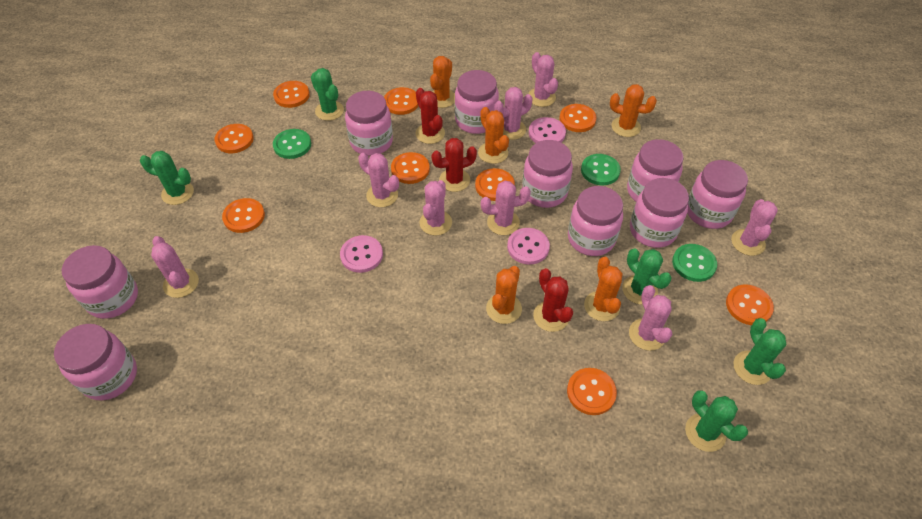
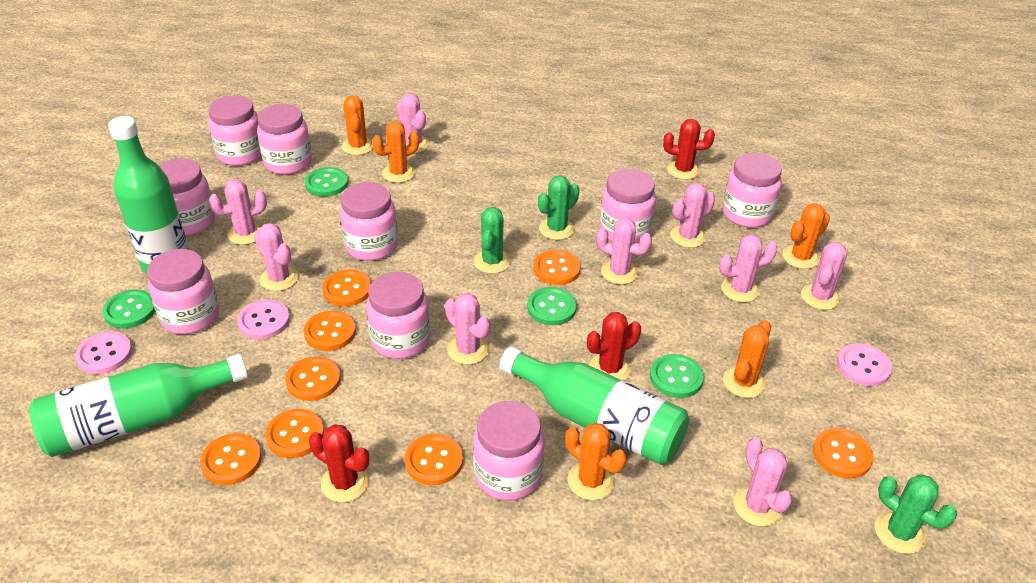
green bottle: none = 0 -> [29,354,248,457] [108,116,189,275] [500,347,689,465] = 3
green button: [273,129,311,159] [581,154,621,185] [672,244,717,282] = 3 -> [102,289,155,329] [305,167,348,197] [527,287,577,325] [650,354,704,398] = 4
green cactus: [140,151,194,205] [311,68,344,121] [622,249,672,305] [685,390,748,452] [733,318,786,385] = 5 -> [474,207,511,274] [538,175,579,240] [875,474,957,554] = 3
orange button: [215,124,254,153] [222,198,265,233] [273,81,310,108] [384,87,419,115] [391,152,430,184] [475,168,515,201] [559,104,597,132] [567,368,617,415] [726,284,774,325] = 9 -> [200,433,262,485] [265,409,324,458] [285,356,341,401] [304,310,356,351] [322,269,371,307] [405,434,463,485] [533,250,581,285] [813,428,874,479] = 8
pink cactus: [151,236,199,298] [358,153,399,207] [419,180,452,235] [481,181,531,235] [494,87,533,140] [528,52,558,107] [629,285,672,351] [731,199,778,256] = 8 -> [209,179,267,245] [254,223,299,291] [397,93,429,153] [445,293,490,365] [596,218,652,285] [670,183,715,248] [719,235,778,302] [734,437,792,526] [801,242,847,310] = 9

